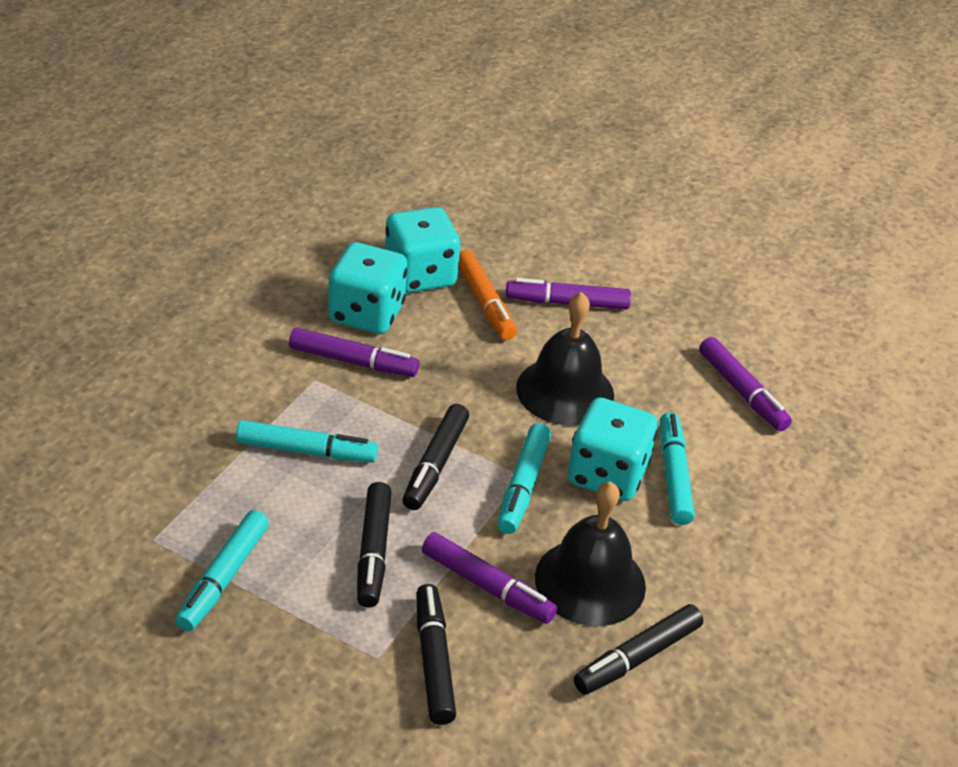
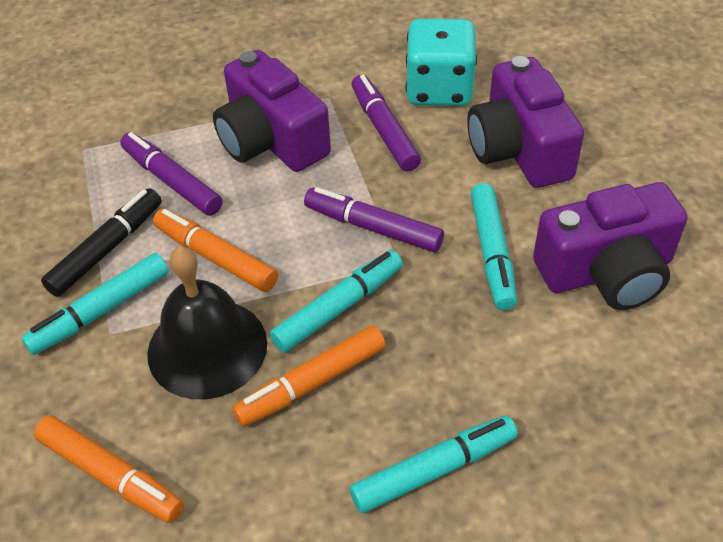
black bell: [516,292,614,426] [535,481,646,626] = 2 -> [147,246,267,399] = 1
black marker: [357,482,391,608] [402,404,469,510] [417,584,456,725] [574,604,703,695] = 4 -> [41,188,162,297] = 1
orange marker: [458,250,517,340] = 1 -> [34,416,184,523] [153,209,278,292] [232,326,386,427] = 3
purple camera: none = 0 -> [213,50,331,172] [467,56,584,188] [533,182,688,310] = 3
purple marker: [289,328,419,377] [422,532,557,624] [506,278,631,310] [699,337,792,431] = 4 -> [120,132,223,216] [304,187,444,252] [352,75,421,172] = 3
turquoise dice: [328,242,407,334] [385,207,460,293] [568,398,658,501] = 3 -> [405,19,477,106] = 1

